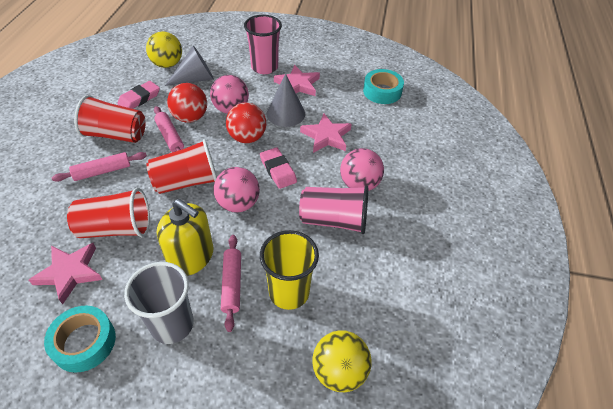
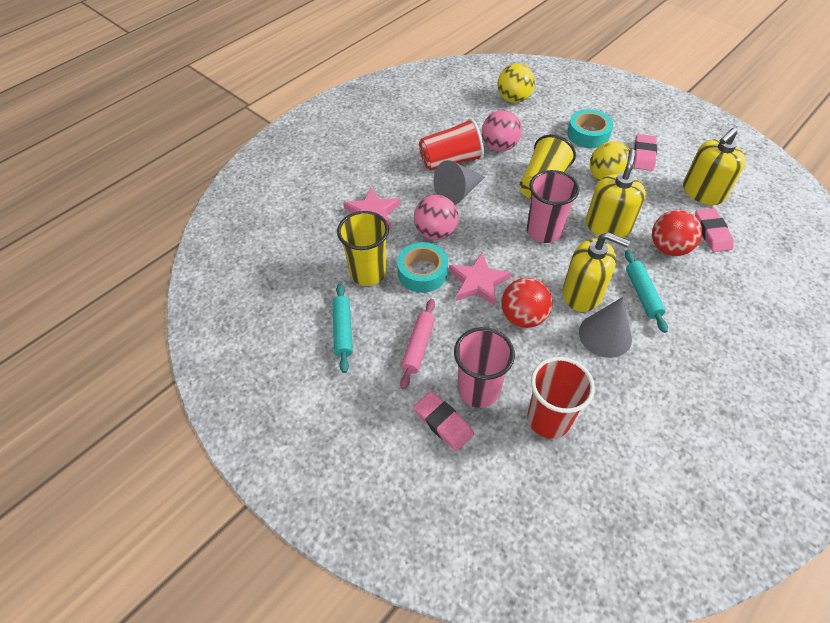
grey cup: [124,262,194,344] = 1 -> none = 0
pink ball: [210,75,249,114] [214,167,260,213] [340,148,384,191] = 3 -> [414,195,459,240] [482,110,522,152] = 2
pink eraser: [117,81,160,109] [260,147,297,189] = 2 -> [413,391,474,451] [634,134,657,171] [695,208,734,252] = 3
pink rolling pin: [52,152,147,182] [154,106,184,152] [221,235,241,332] = 3 -> [400,299,435,389] = 1
pink star: [29,243,103,304] [274,65,320,96] [300,114,352,153] = 3 -> [343,187,400,230] [449,253,511,306] = 2
red cup: [67,188,150,238] [74,95,146,143] [146,139,217,194] = 3 -> [419,118,484,170] [527,357,595,439] = 2
turquoise rolling pin: none = 0 -> [332,283,353,373] [625,250,668,333] = 2
yellow cup: [260,230,319,310] = 1 -> [337,211,389,286] [520,134,576,200] = 2
yellow soap dispenser: [157,199,213,276] = 1 -> [563,232,630,312] [586,149,646,238] [683,128,746,205] = 3

